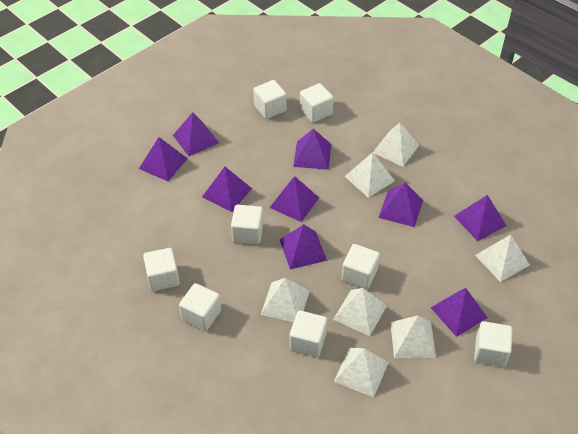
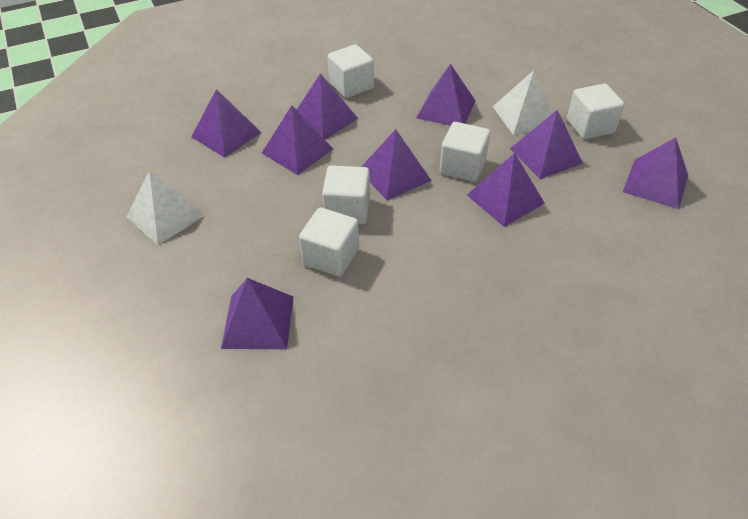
white cube: [143,248,180,291] [179,283,221,331] [231,205,263,244] [253,80,287,119] [290,310,327,357] [300,83,333,123] [342,244,380,289] [474,321,512,367] = 8 -> [299,207,359,277] [322,165,370,224] [327,44,374,98] [440,122,490,182] [567,84,624,139] = 5
white pyramid: [261,278,310,322] [333,288,387,336] [334,347,389,398] [345,152,395,198] [373,122,419,167] [390,315,436,358] [475,235,530,282] = 7 -> [126,170,205,245] [493,70,553,135] = 2

